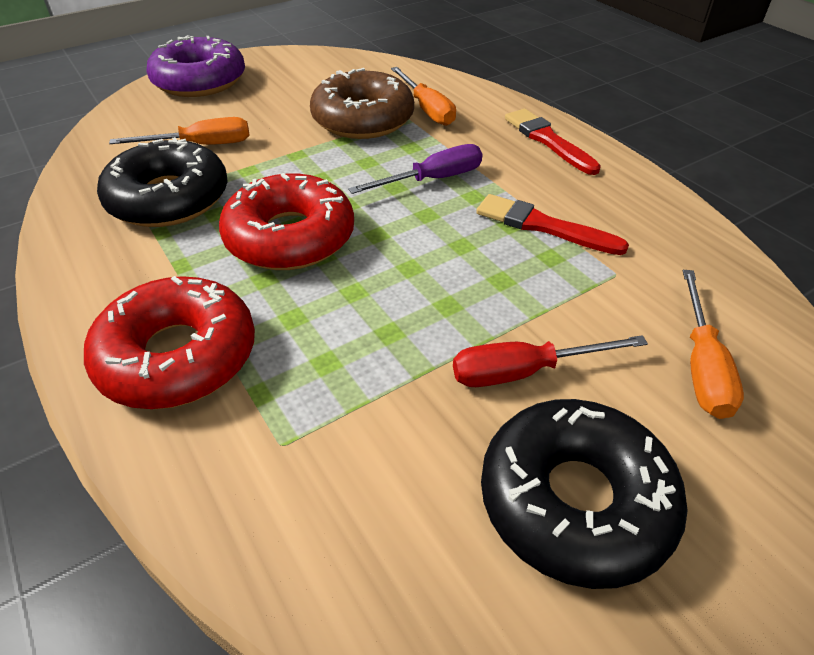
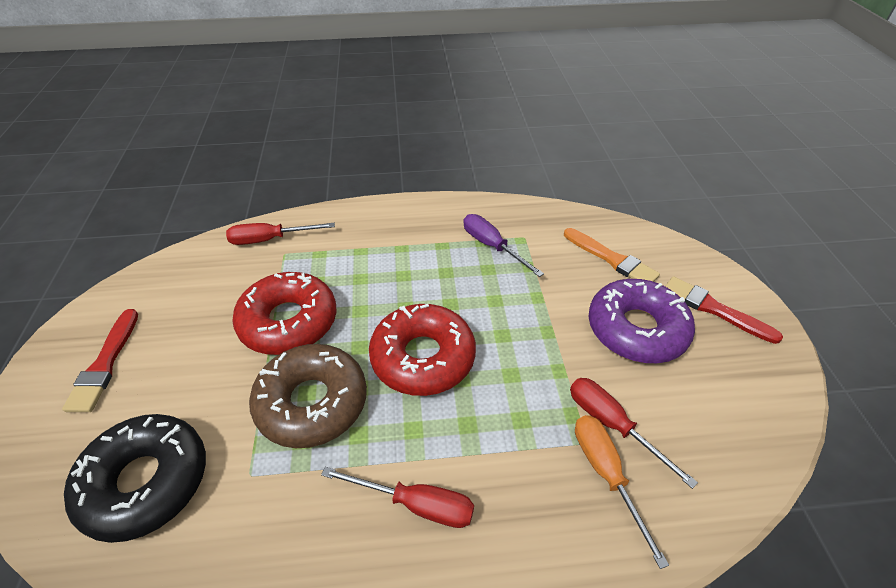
black donut: [97,137,228,227] [481,399,688,589] = 2 -> [64,414,206,543] = 1
orange brush: none = 0 -> [564,228,660,282] = 1
orange screwdriver: [109,117,250,145] [391,67,456,126] [683,270,744,419] = 3 -> [575,415,669,569] = 1
red screwdriver: [453,335,648,387] = 1 -> [226,223,335,245] [321,467,474,528] [570,378,698,489] = 3

